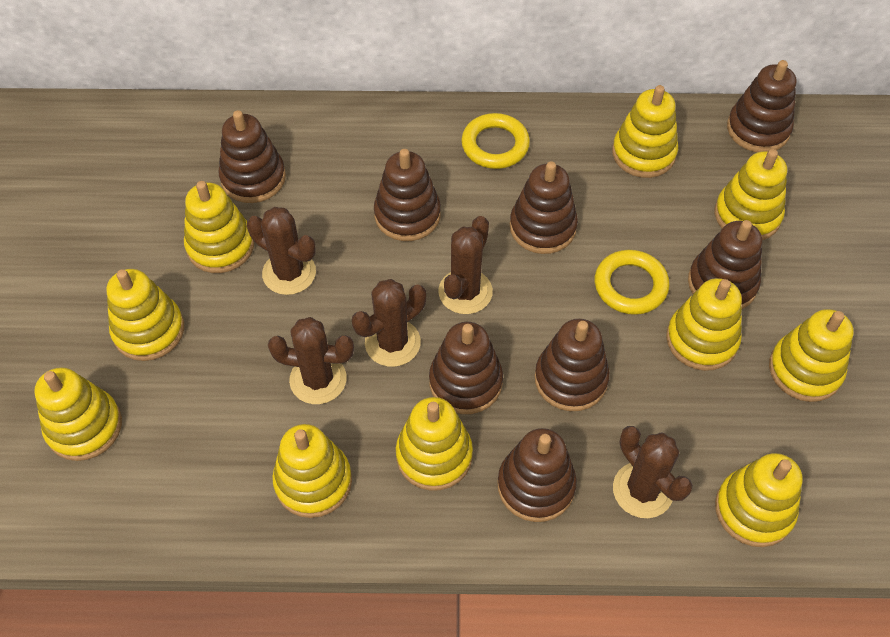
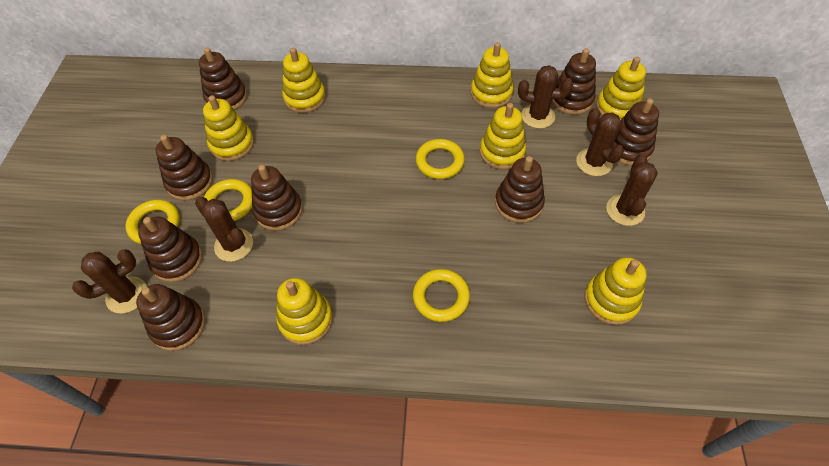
yellow ring: [461,113,530,169] [595,250,669,315] = 2 -> [125,200,180,244] [204,179,252,221] [413,269,470,322] [416,139,465,179] = 4
yellow stacking toy: [34,367,122,461] [107,269,184,361] [184,181,254,273] [272,424,352,518] [396,397,473,491] [612,85,678,178] [666,278,742,371] [715,149,787,240] [715,453,803,547] [769,309,854,402] = 10 -> [203,95,254,161] [276,278,333,345] [282,48,326,113] [471,42,514,108] [480,103,526,170] [584,257,647,325] [596,57,646,120] = 7

